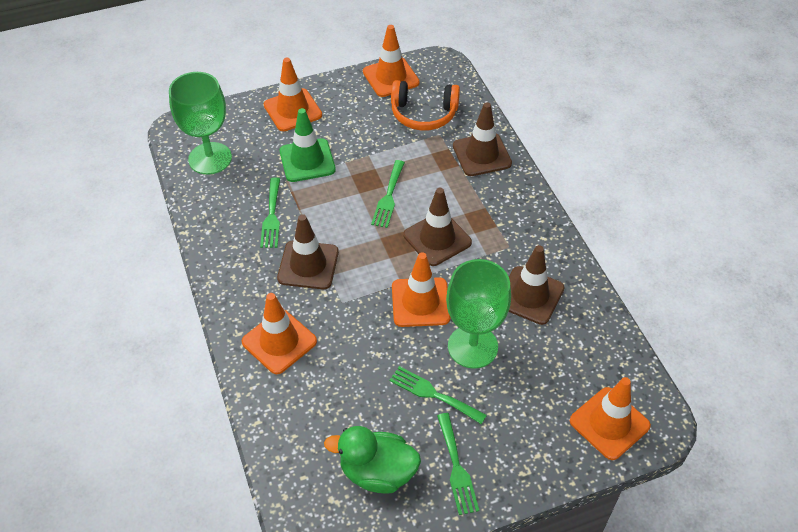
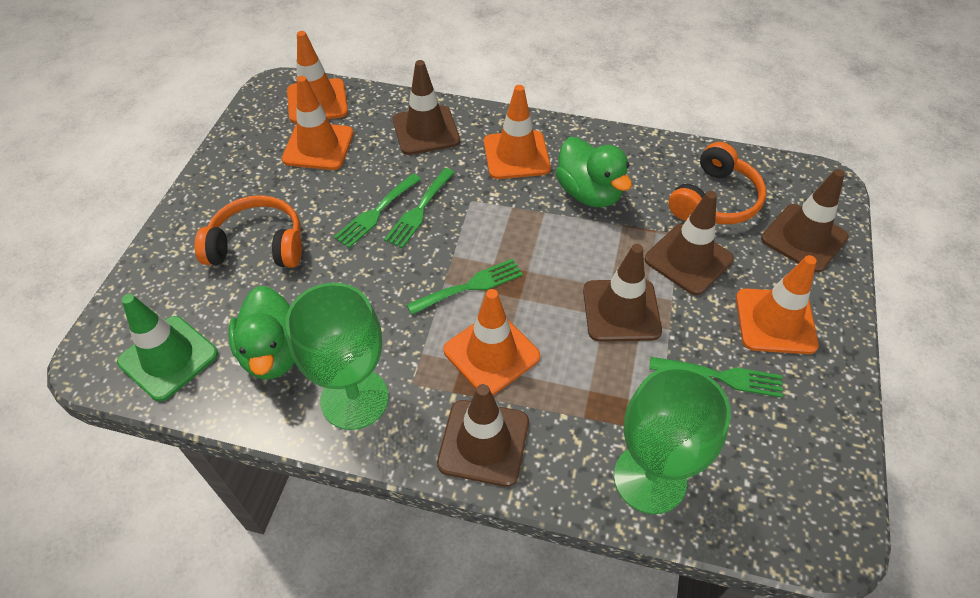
brown traffic cone: [277,214,339,289] [403,188,472,266] [453,102,512,176] [508,245,565,325] = 4 -> [393,60,460,155] [437,384,529,487] [583,244,662,342] [645,191,734,295] [761,169,849,273] = 5
green duck: [324,426,421,494] = 1 -> [228,286,295,379] [556,137,632,207] = 2
orange headphones: [391,80,460,130] = 1 -> [195,195,302,268] [668,142,766,224] = 2

